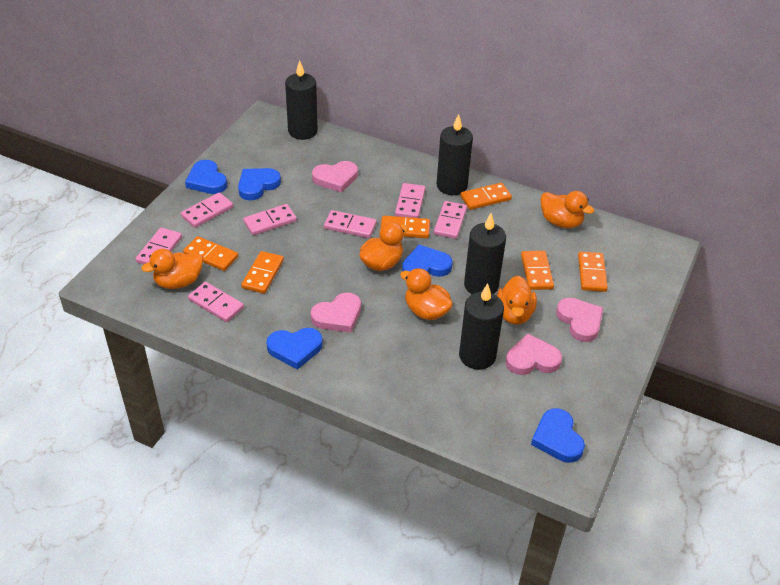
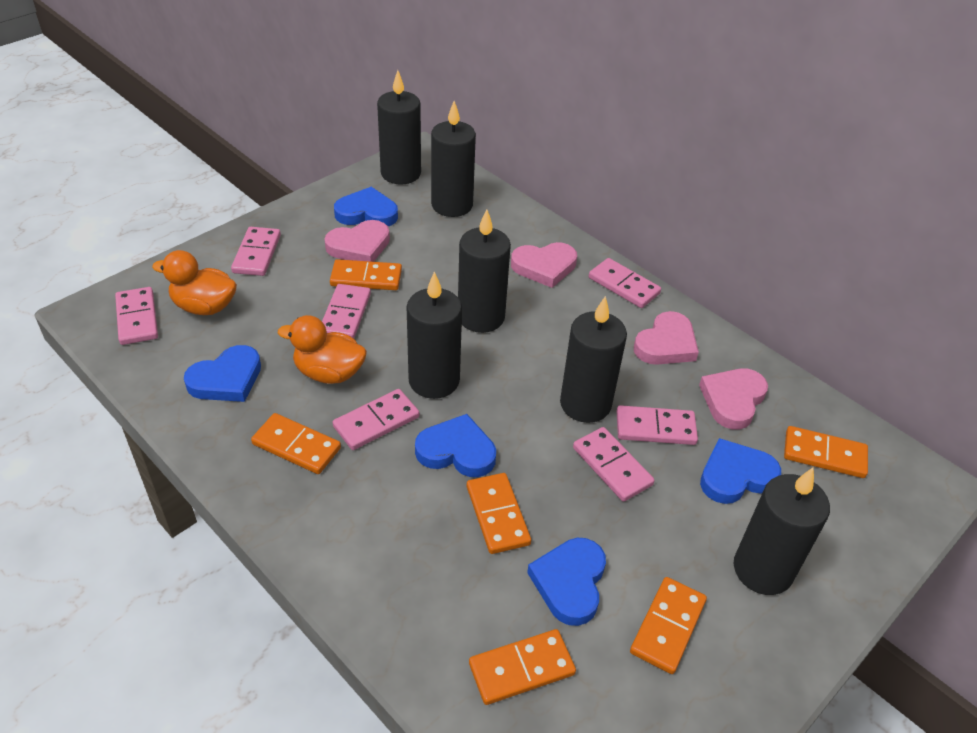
black candle: [285,60,318,140] [437,114,473,195] [459,283,504,370] [464,213,506,294] = 4 -> [377,70,421,185] [407,271,462,399] [431,101,476,217] [458,209,511,333] [560,296,627,423] [734,468,830,595] = 6
orange duck: [141,249,203,289] [359,222,408,271] [400,268,453,320] [497,276,537,325] [541,191,594,228] = 5 -> [152,250,237,315] [278,315,367,384] = 2

